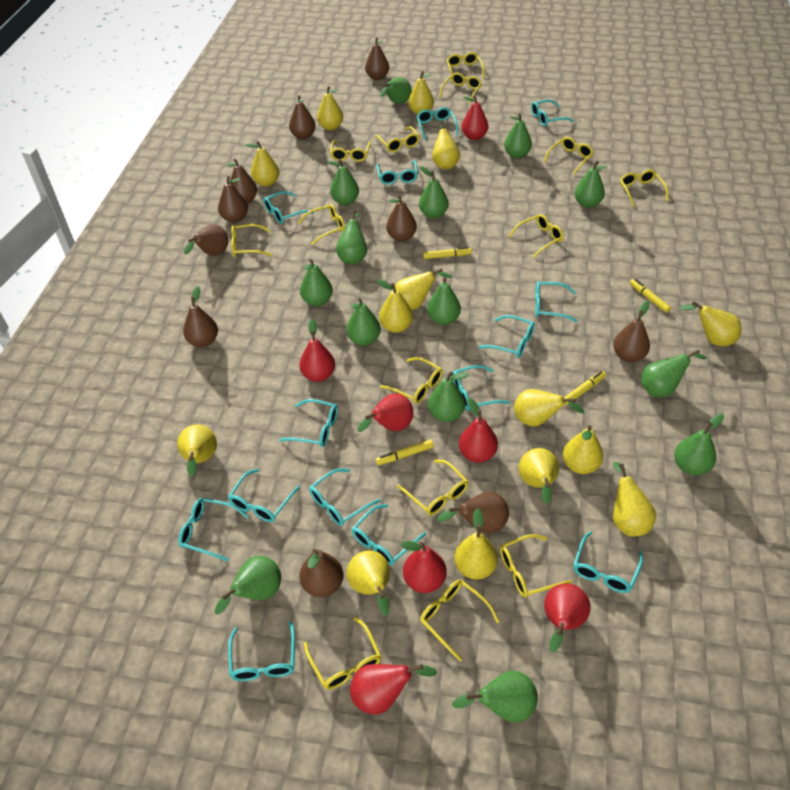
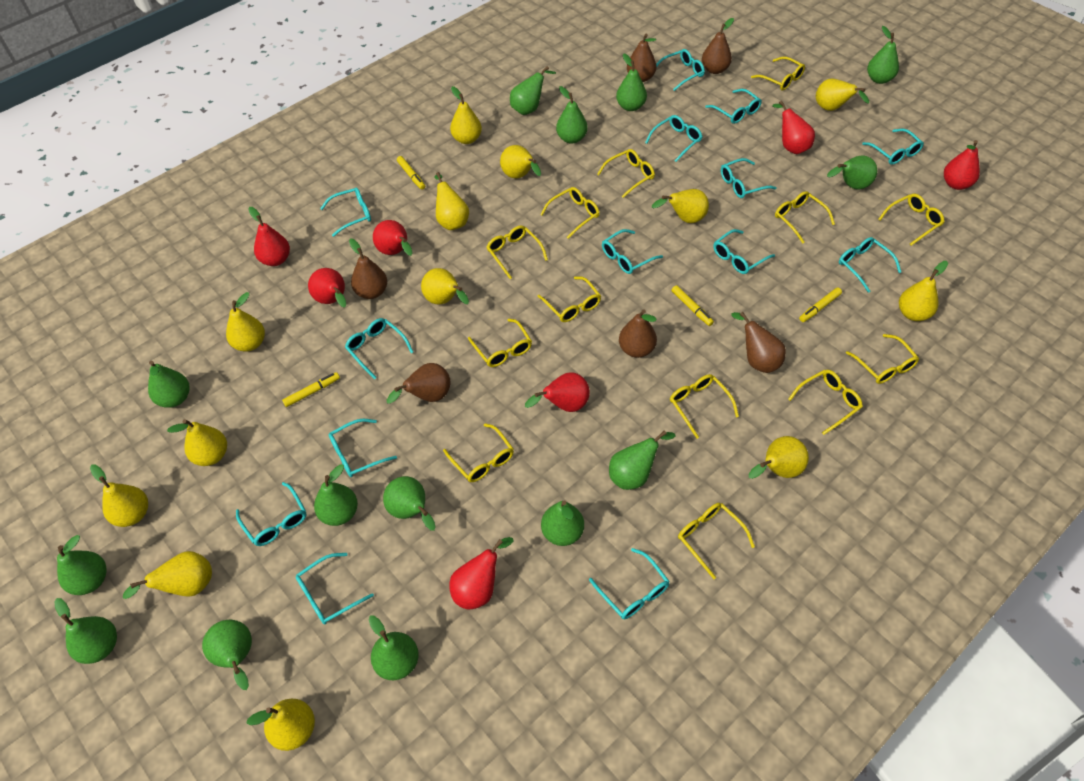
brown pear: [183,286,218,347] [184,225,228,256] [218,176,248,223] [226,159,257,204] [289,95,316,139] [299,549,343,597] [365,37,389,80] [386,195,417,242] [437,492,509,534] [613,300,650,362] = 10 -> [349,238,387,299] [387,363,450,404] [619,309,657,358] [627,34,656,82] [702,18,734,74] [731,312,786,373] = 6
yellow glasses: [231,224,272,257] [298,204,346,245] [304,617,382,690] [330,140,371,162] [375,126,420,152] [380,357,443,404] [397,459,469,515] [420,580,500,661] [439,72,482,104] [447,52,484,78] [500,534,572,597] [508,214,564,258] [544,137,594,175] [620,169,669,207] = 14 -> [443,423,514,482] [468,319,532,367] [486,225,548,279] [537,276,601,322] [540,187,600,239] [597,149,655,198] [670,374,739,439] [678,503,755,579] [751,57,805,91] [775,191,835,244] [788,370,863,435] [846,334,919,384] [878,194,945,246] = 13
yellow pear: [177,425,217,477] [246,141,279,187] [317,86,343,130] [346,551,390,616] [377,280,413,333] [395,268,452,310] [408,71,434,115] [432,121,460,169] [454,508,498,580] [514,389,584,427] [519,448,559,504] [563,425,603,474] [613,462,656,537] [679,301,742,346] = 14 -> [90,465,148,527] [123,551,212,599] [167,419,227,466] [226,292,265,352] [246,699,315,751] [421,268,469,304] [434,172,469,230] [450,86,482,144] [500,145,541,178] [652,189,709,223] [749,436,809,479] [816,79,869,111] [899,261,948,321] = 13

